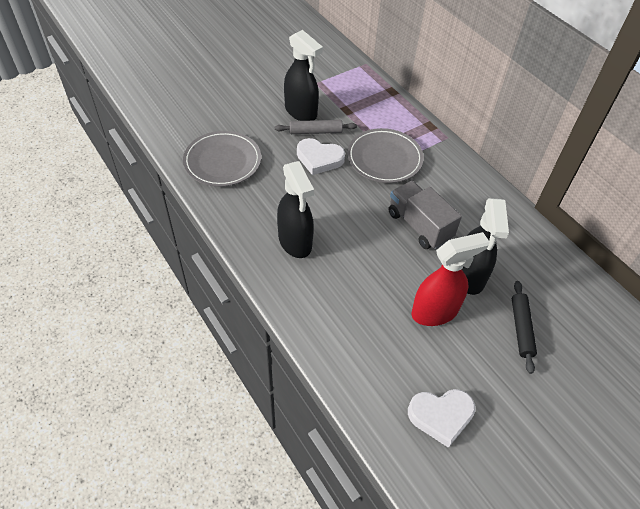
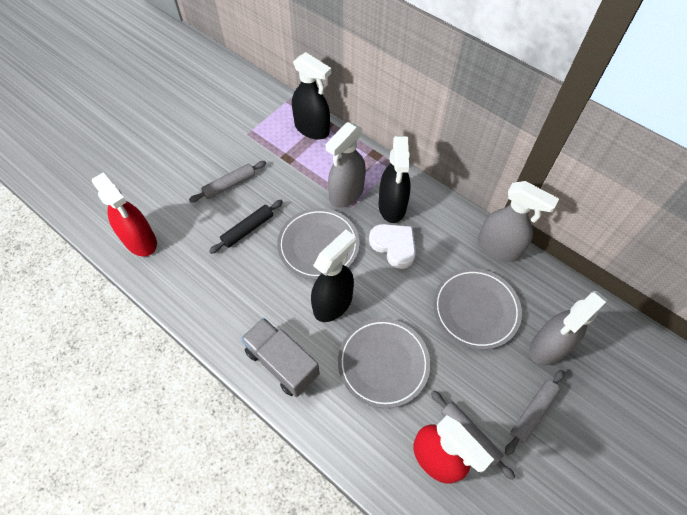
grey plate: [183,131,261,187] [347,128,424,183] = 2 -> [277,208,359,279] [338,318,430,408] [433,268,522,350] = 3
grey rolling pin: [275,120,357,134] = 1 -> [189,161,266,203] [431,390,515,480] [505,370,565,455] = 3
grey spray bottle: none = 0 -> [326,122,366,208] [478,181,559,262] [529,291,608,366] = 3
red spray bottle: [412,232,490,326] = 1 -> [92,172,157,256] [413,415,494,484] = 2
white heart: [297,138,345,175] [408,389,475,448] = 2 -> [369,224,416,269] = 1

